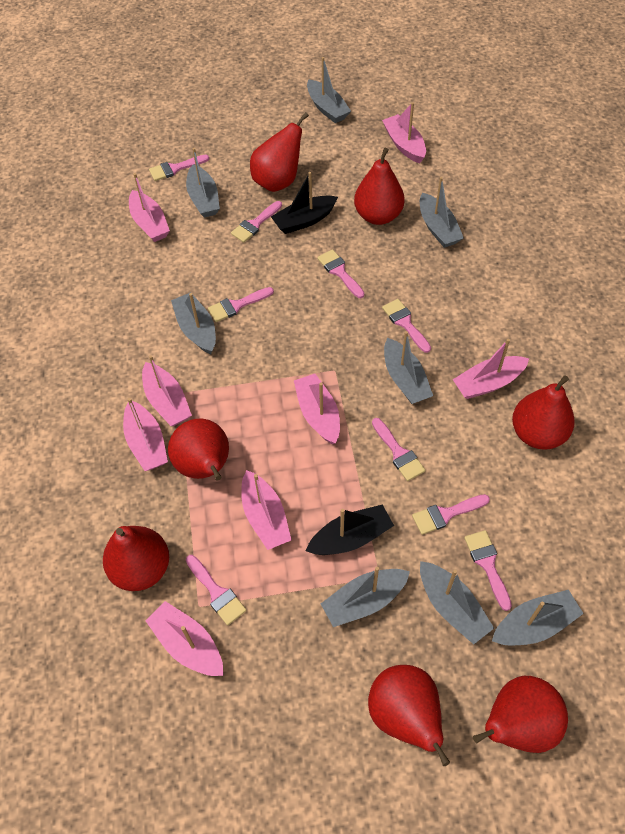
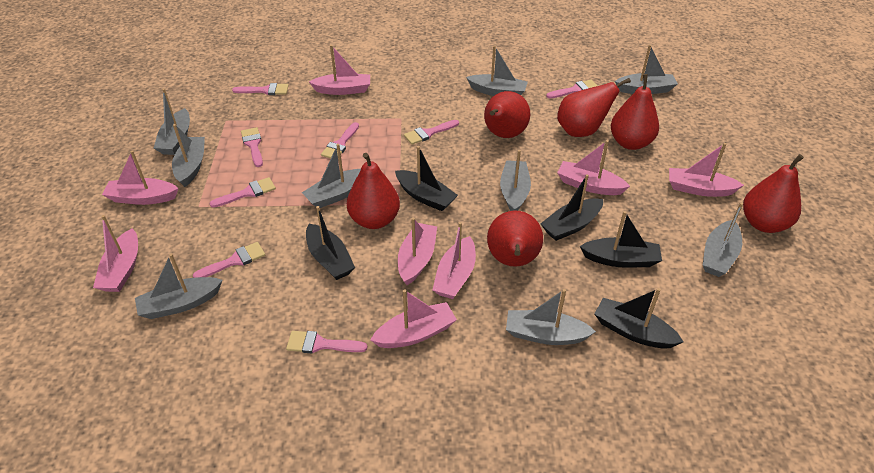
black boat: [271,172,338,234] [306,504,394,555] = 2 -> [306,206,355,280] [395,146,458,211] [541,174,603,241] [580,211,662,268] [594,288,684,349] = 5
grey boat: [171,292,216,354] [186,148,220,218] [307,57,351,123] [321,567,410,627] [384,331,433,404] [420,177,464,248] [420,561,494,644] [492,590,584,646] = 8 -> [135,253,223,319] [154,88,190,155] [172,124,205,187] [302,144,361,208] [466,45,528,96] [500,150,531,211] [506,289,596,345] [615,45,678,94] [703,202,743,277] = 9
pink brush: [149,155,209,181] [186,555,247,625] [208,287,274,322] [231,201,282,243] [317,249,364,298] [372,418,426,481] [382,299,431,353] [412,494,490,535] [464,530,512,611] = 9 -> [193,242,265,278] [209,177,276,207] [232,83,289,95] [241,127,263,167] [286,331,367,354] [321,122,359,159] [404,120,459,145] [546,80,598,99] = 8
red pear: [103,526,169,591] [168,419,229,481] [250,112,309,192] [354,148,405,225] [368,665,450,766] [473,676,568,753] [512,375,575,450] = 7 -> [347,153,400,229] [484,91,530,138] [487,211,543,267] [557,78,631,137] [611,74,659,150] [743,154,804,233] = 6

